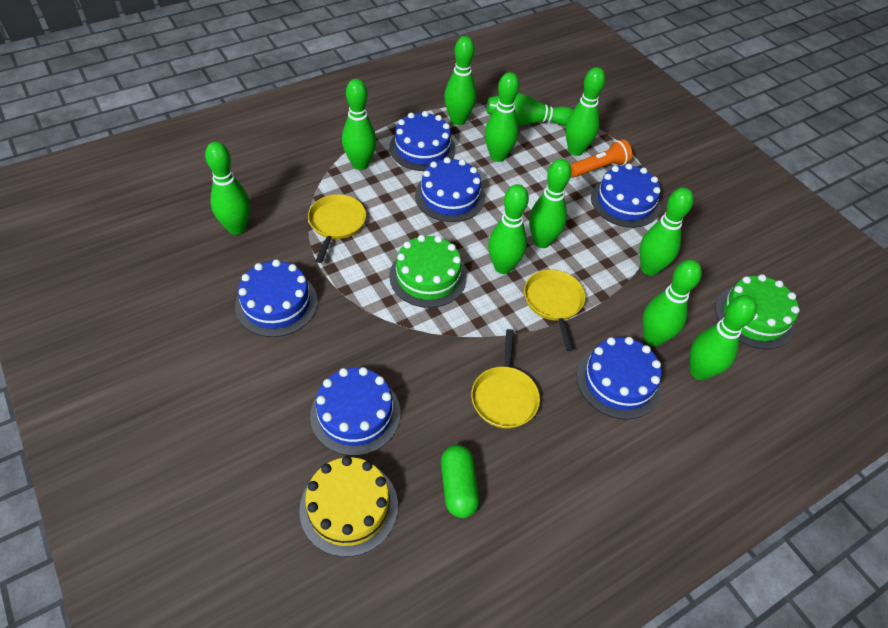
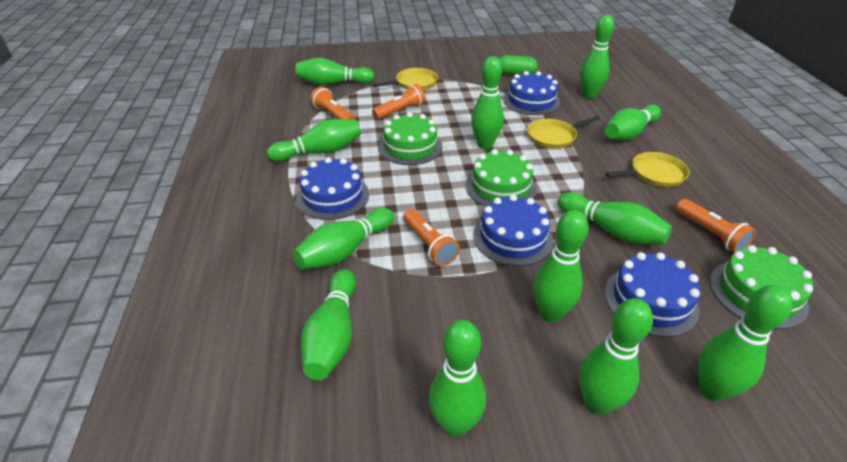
blue cake: [235,259,318,337] [310,367,400,456] [389,111,456,171] [415,157,485,222] [576,337,662,420] [591,164,661,228] = 6 -> [296,157,369,220] [473,194,553,266] [503,71,560,115] [605,252,700,337] = 4
green bowling pin: [205,142,250,235] [342,79,377,170] [444,36,476,125] [485,72,519,162] [487,93,573,126] [488,184,529,274] [529,159,572,248] [565,67,605,156] [639,188,694,276] [643,260,702,346] [690,295,757,380] = 11 -> [267,119,361,162] [293,208,394,269] [295,58,375,85] [301,269,356,380] [429,320,486,437] [471,56,504,149] [533,210,589,323] [557,192,672,244] [579,298,653,415] [580,15,614,99] [605,104,661,140] [698,285,793,401] = 12
green cake: [389,235,467,308] [715,274,800,349] = 2 -> [378,112,442,165] [465,149,537,206] [710,245,813,329] = 3
orange flashlight: [570,139,632,177] = 1 -> [311,87,355,120] [372,84,425,120] [403,209,460,266] [676,199,756,253] = 4
yellow cake: [299,456,398,557] = 1 -> none = 0

